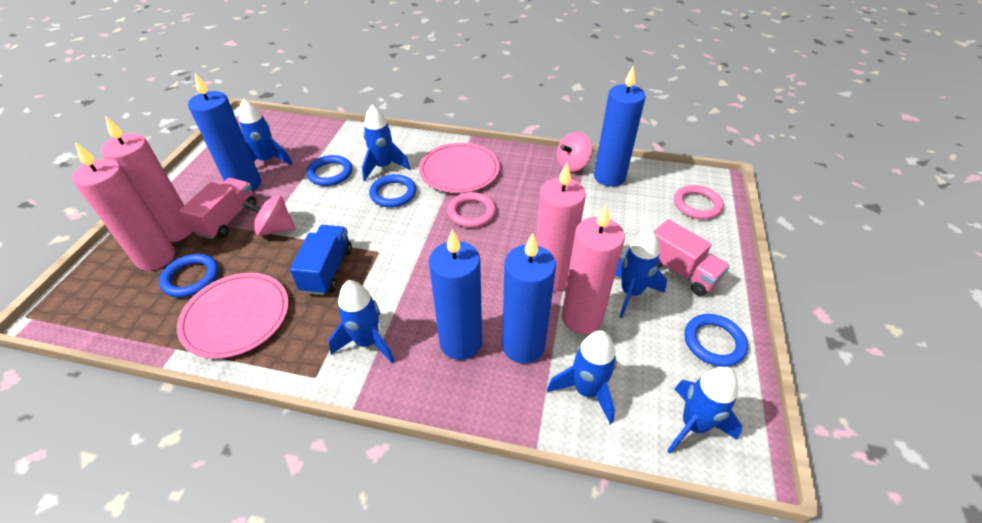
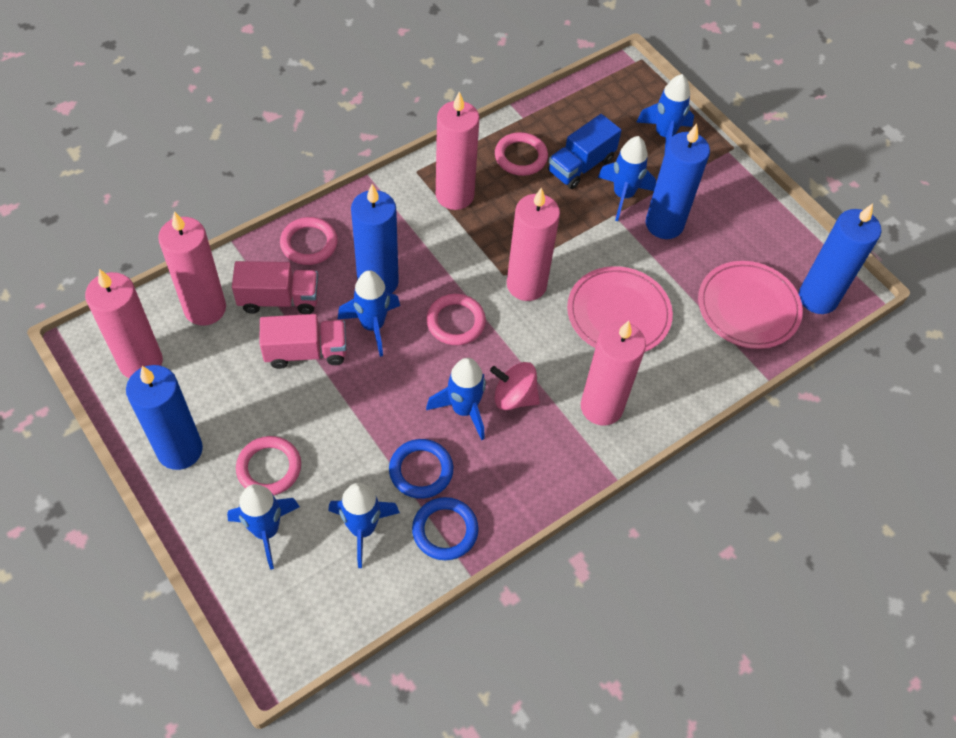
blue ring: [159,254,219,298] [306,155,352,186] [369,174,416,208] [684,314,748,367] = 4 -> [389,439,453,499] [412,497,479,560] = 2
pink candle: [72,142,175,271] [101,116,192,242] [536,163,586,291] [562,204,625,334] = 4 -> [85,269,163,378] [158,211,226,326] [436,91,480,210] [507,187,560,301] [581,321,646,425] = 5
pink ring: [447,192,496,228] [674,185,723,219] = 2 -> [236,436,301,495] [280,217,338,265] [426,294,486,345] [495,132,548,176] = 4
pink spinning top: [242,195,296,236] [557,132,592,172] = 2 -> [490,362,540,410] = 1

